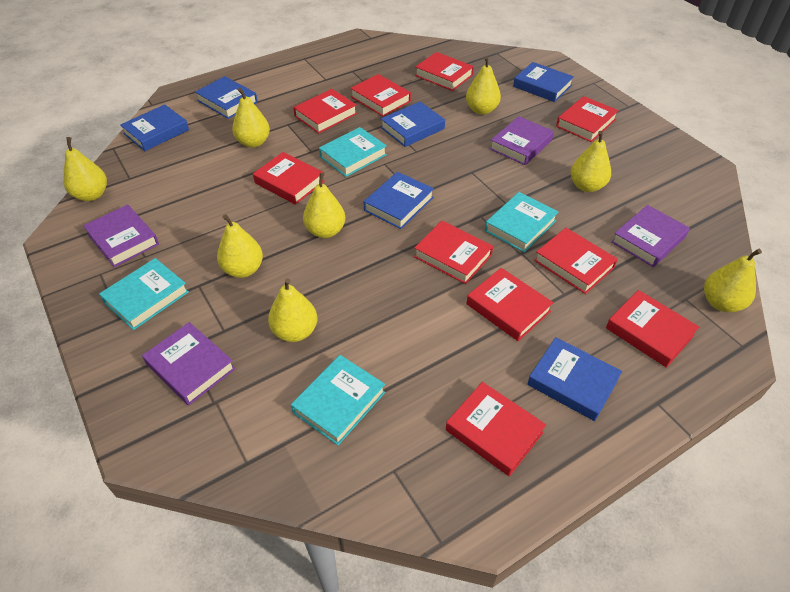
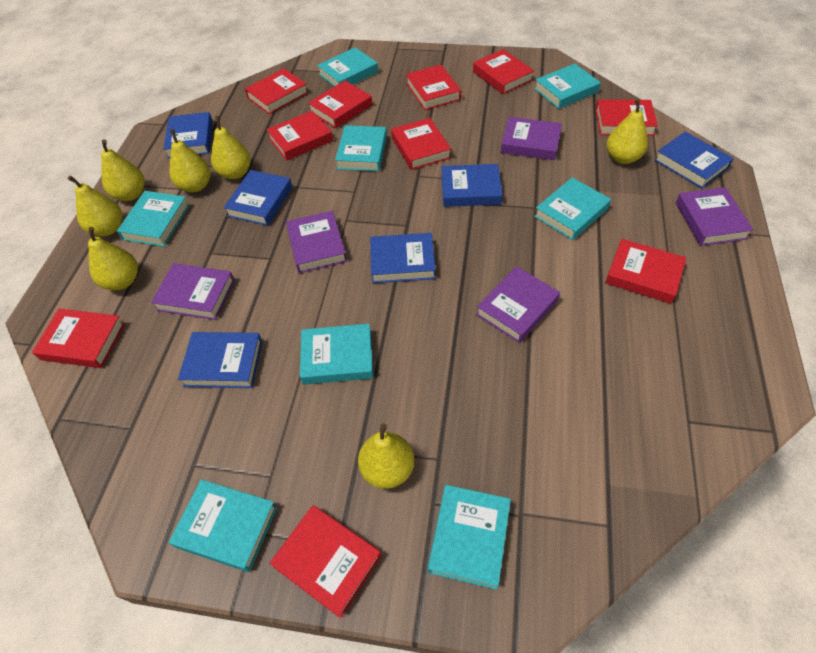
purple book: [83,204,159,267] [142,322,235,405] [490,116,554,165] [611,205,690,267] = 4 -> [151,263,235,320] [286,211,347,273] [476,266,560,343] [501,117,562,160] [676,187,753,246] = 5
turquoise book: [99,258,189,330] [291,355,385,445] [319,127,387,177] [485,192,558,253] = 4 -> [117,191,190,247] [169,479,277,572] [300,324,373,384] [317,47,378,86] [335,125,387,171] [428,485,511,590] [534,64,601,109] [534,177,611,240] = 8
yellow pear: [63,137,107,201] [217,214,263,278] [232,88,270,148] [268,278,317,342] [303,173,345,238] [466,56,501,115] [570,131,611,192] [704,249,762,312] = 8 -> [68,175,122,236] [88,227,138,290] [101,139,145,201] [169,129,210,193] [211,116,251,179] [358,423,414,489] [606,99,648,164] = 7

